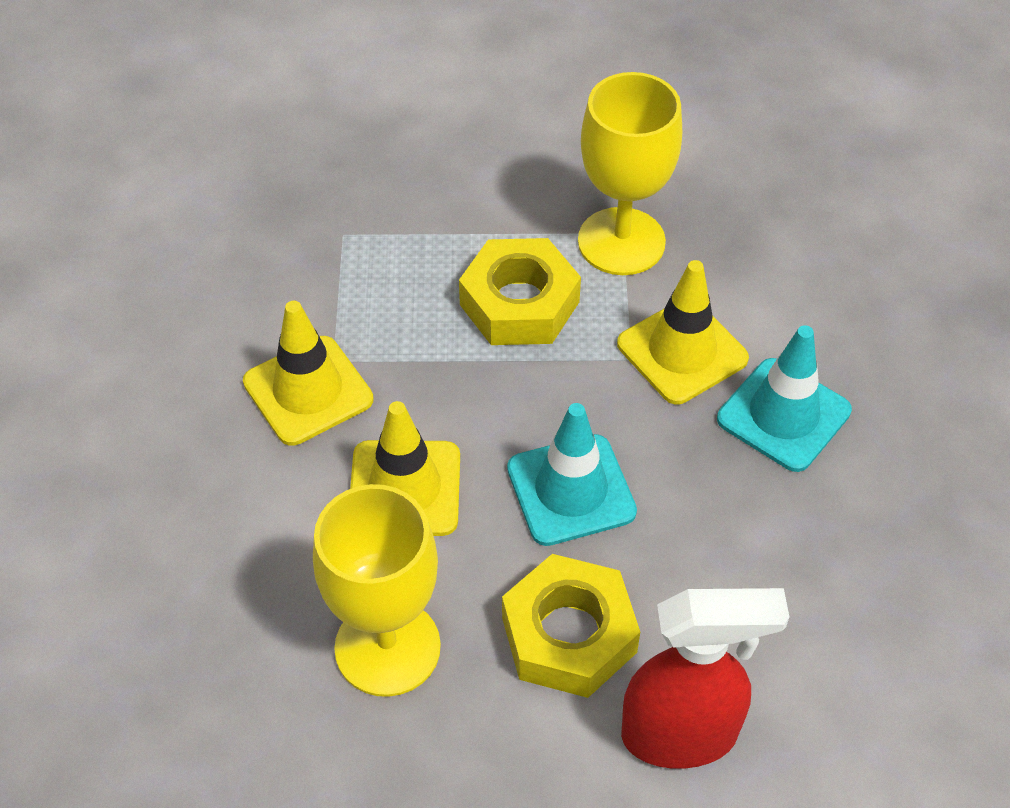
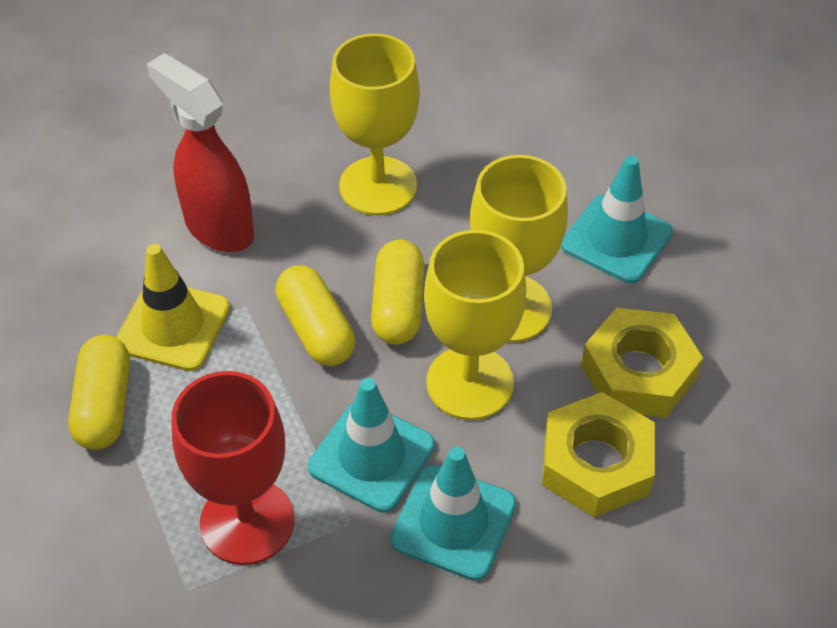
red goblet: none = 0 -> [171,371,295,565] = 1
turquoise traffic cone: [507,403,637,546] [717,325,852,472] = 2 -> [308,378,435,513] [390,447,516,581] [561,155,673,283] = 3
yellow capsule: none = 0 -> [68,335,130,450] [275,265,355,366] [371,240,424,345] = 3
yellow goblet: [313,484,441,697] [578,72,682,275] = 2 -> [330,33,420,216] [424,230,526,420] [470,155,568,342] = 3
yellow traffic cone: [243,301,374,446] [350,401,460,536] [617,260,749,404] = 3 -> [116,244,230,371] = 1

